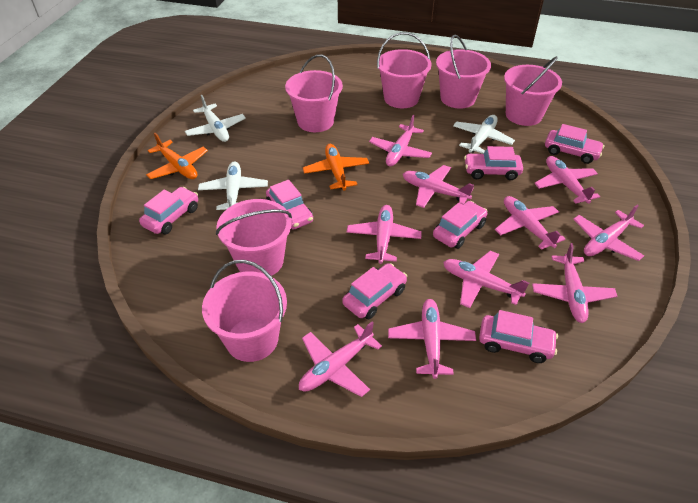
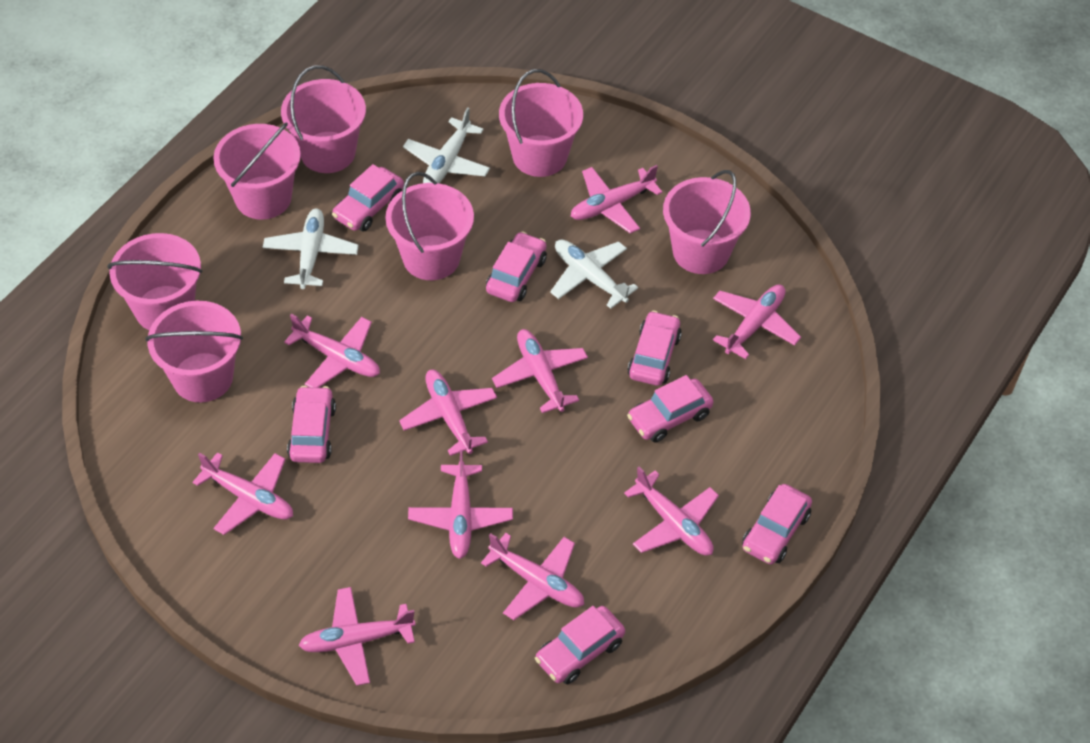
orange plane: [146,133,208,179] [303,144,369,190] = 2 -> none = 0
pink bucket: [202,260,287,362] [216,199,292,276] [285,55,343,132] [377,32,432,108] [436,34,491,108] [504,56,562,126] = 6 -> [107,233,202,330] [145,301,243,402] [213,122,301,220] [281,65,366,173] [386,172,474,280] [499,69,583,177] [663,170,751,274] = 7

